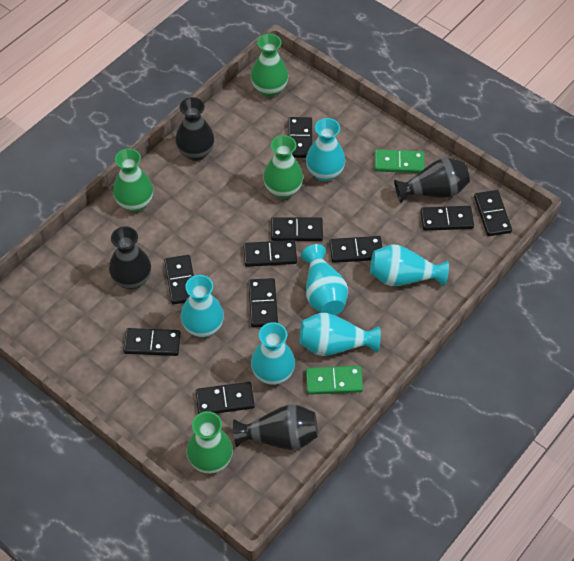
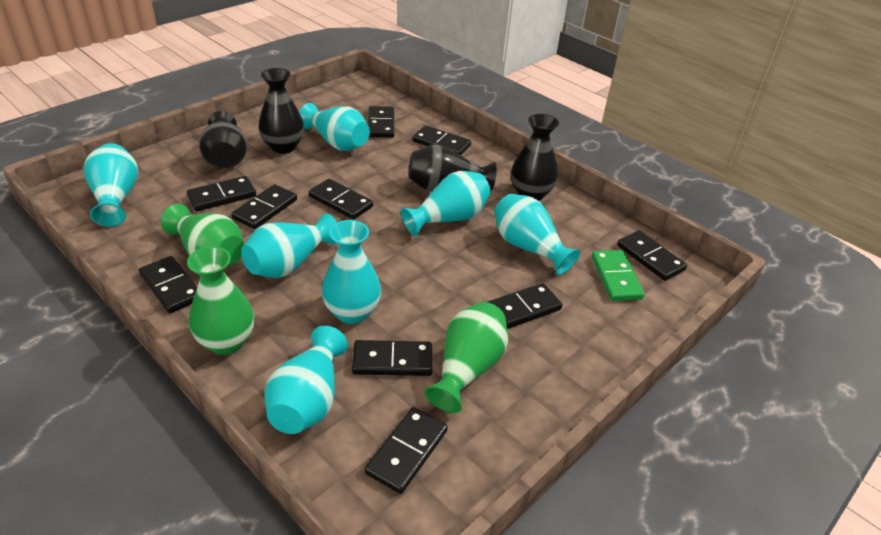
green domino: [306,366,363,395] [375,149,425,173] = 2 -> [592,250,645,301] = 1
green vase: [113,148,153,212] [187,411,233,474] [251,34,288,97] [263,135,303,199] = 4 -> [161,204,244,265] [187,246,254,355] [424,302,508,413] = 3
turquoise vase: [181,275,224,337] [251,322,295,385] [299,313,381,356] [301,244,348,315] [306,118,345,182] [370,245,449,286] = 6 -> [83,143,138,227] [241,214,337,278] [264,326,348,434] [299,103,370,151] [322,220,381,324] [401,171,491,236] [494,194,580,275] = 7

